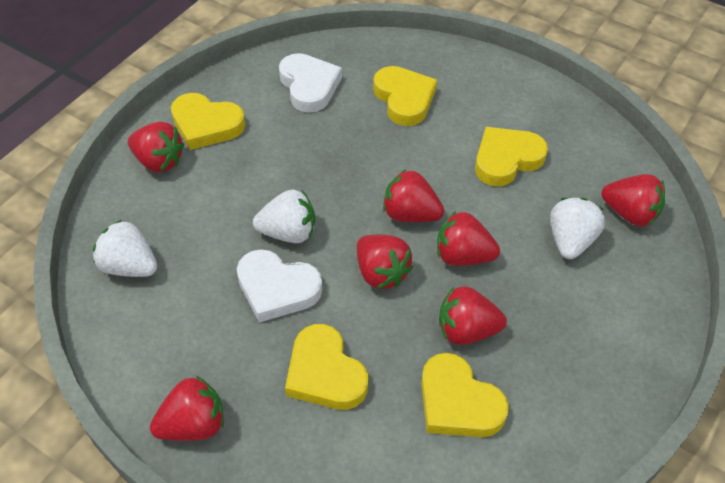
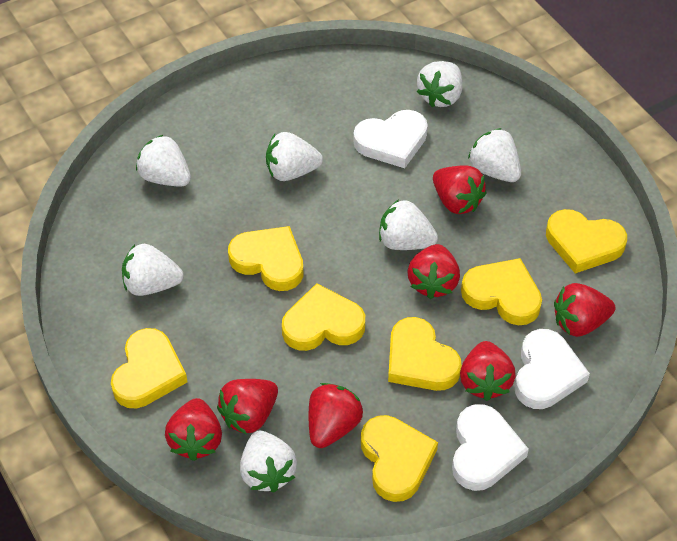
white heart: [237,249,322,323] [279,53,342,113] = 2 -> [353,110,428,168] [452,404,529,491] [515,329,590,409] = 3
white strawberry: [93,220,157,277] [253,190,315,243] [550,198,605,259] = 3 -> [122,244,184,296] [136,135,191,186] [240,430,297,493] [266,132,323,181] [379,199,438,250] [417,61,463,107] [468,128,521,182] = 7
yellow heart: [171,93,245,150] [285,324,368,410] [373,66,437,126] [421,353,509,437] [475,127,548,186] = 5 -> [111,328,188,408] [228,226,304,291] [282,283,365,351] [361,415,438,502] [388,317,462,391] [461,258,542,325] [546,209,627,273] = 7

